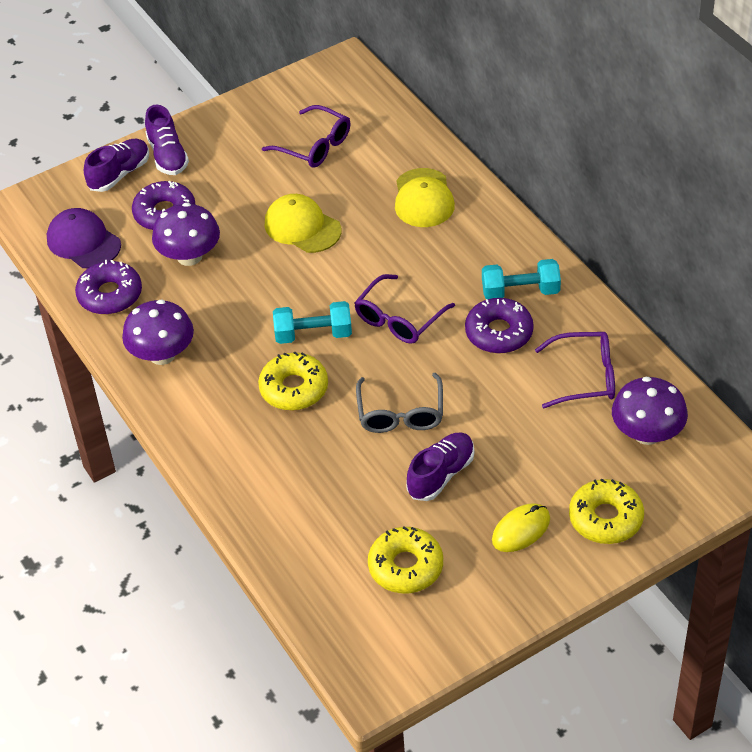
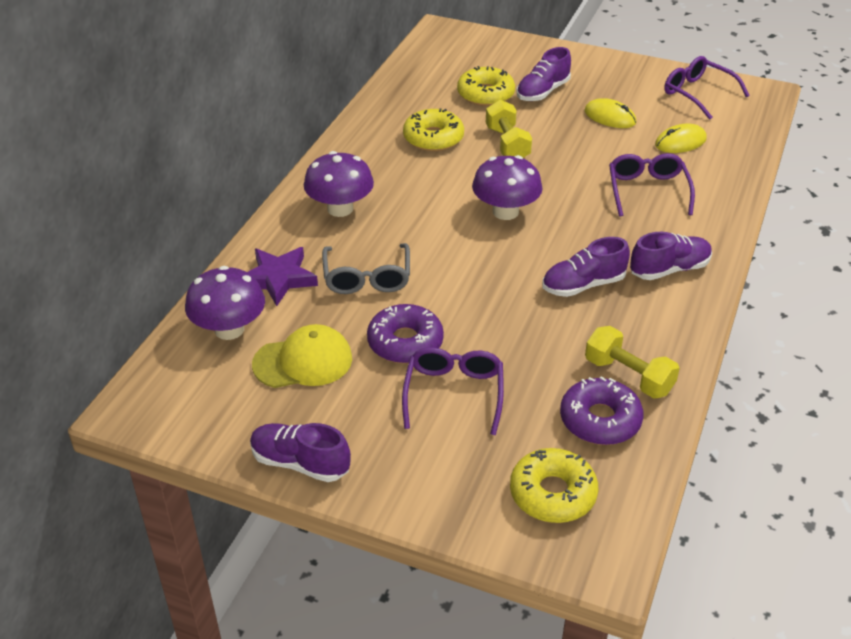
purple cap: [47,208,121,268] = 1 -> none = 0
purple donut: [75,260,142,315] [132,181,195,230] [465,298,534,354] = 3 -> [367,304,444,363] [560,376,644,445] = 2
purple shoe: [84,139,149,192] [145,105,189,175] [407,433,474,501] = 3 -> [250,423,351,482] [516,47,571,101] [542,237,630,297] [630,232,712,280] = 4
purple star: none = 0 -> [247,247,318,306] = 1
turquoise dumbbell: [273,301,352,344] [482,259,561,299] = 2 -> none = 0
yellow cap: [264,194,341,253] [395,168,455,227] = 2 -> [252,324,352,388] = 1
yellow dumbbell: none = 0 -> [486,100,532,158] [585,326,680,398] = 2
yellow mouse: [492,503,550,552] = 1 -> [584,98,637,128] [655,124,707,153] = 2

